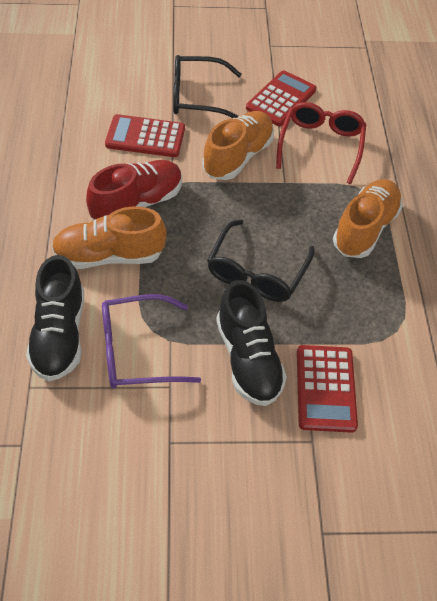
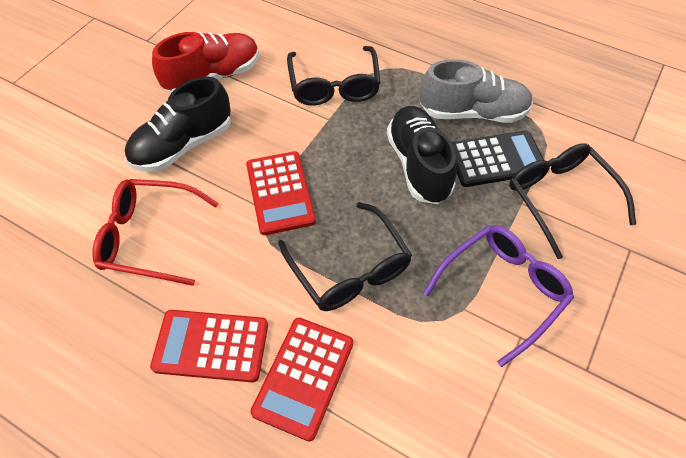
black calculator: none = 0 -> [451,131,544,187] = 1
black glasses: [173,55,242,118] [207,219,314,302] = 2 -> [278,202,412,311] [287,46,381,106] [509,143,636,259] = 3
grey shoe: none = 0 -> [420,59,533,123] = 1
orange shoe: [51,206,166,269] [202,111,274,180] [333,179,403,258] = 3 -> none = 0

